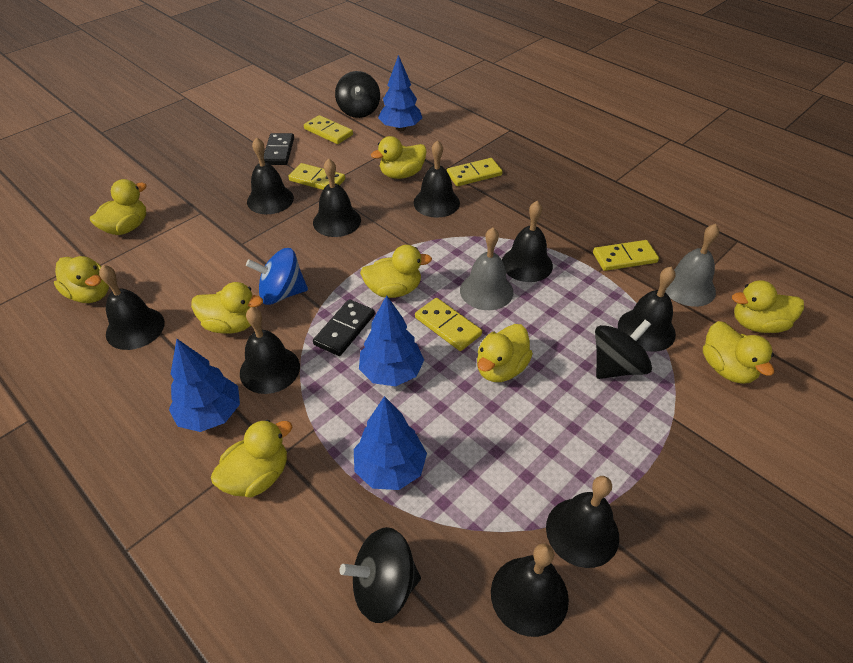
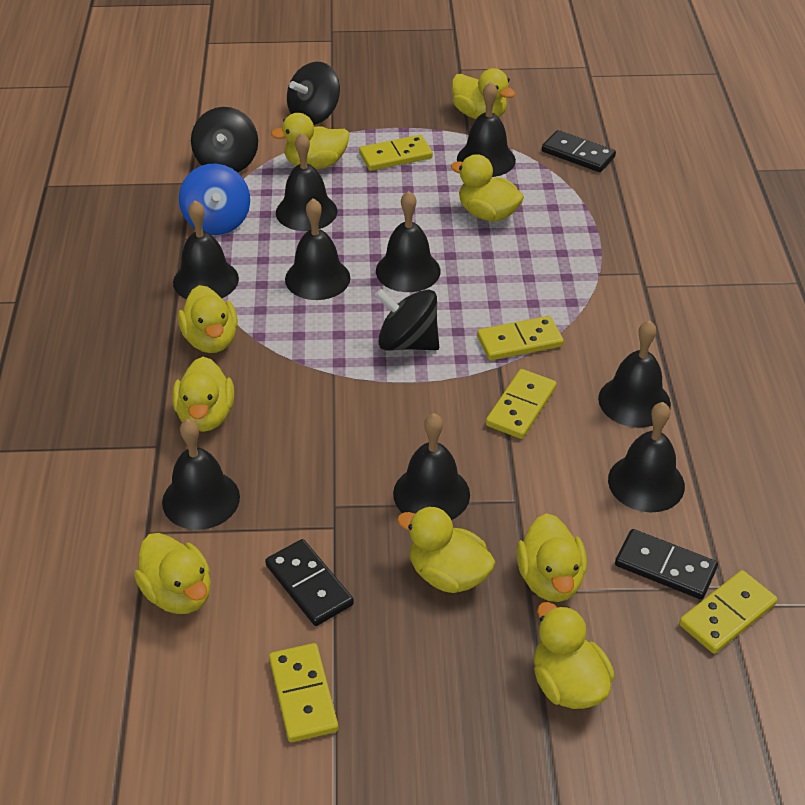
black domino: [264,133,294,165] [313,299,375,356] = 2 -> [265,539,354,626] [542,130,616,172] [615,529,718,599] = 3
blue tree: [169,339,240,432] [354,396,427,490] [359,295,424,386] [378,55,422,131] = 4 -> none = 0
grey bell: [460,227,513,310] [665,224,719,307] = 2 -> none = 0

